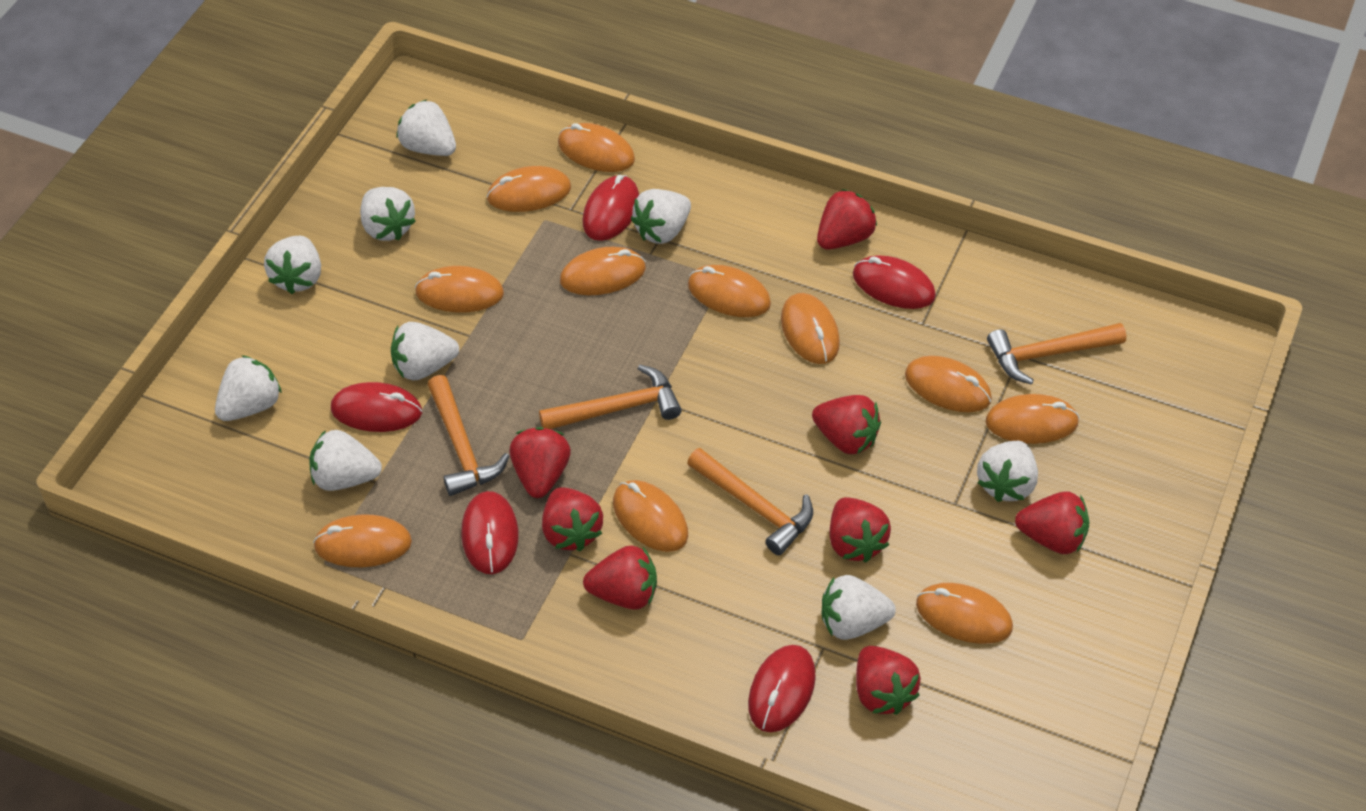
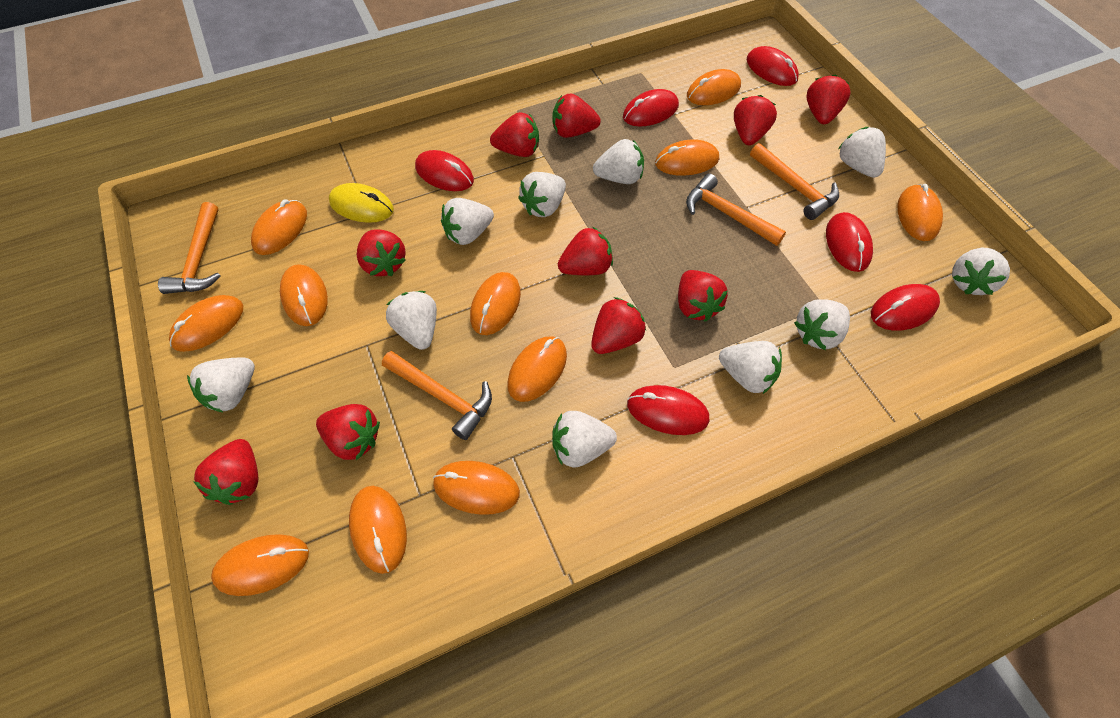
red mouse: [331,382,422,432] [461,491,519,574] [583,175,639,241] [748,645,816,732] [853,255,936,309] = 5 -> [415,150,474,191] [623,89,679,126] [627,385,710,435] [747,46,799,86] [826,212,873,272] [871,284,940,331] = 6
red strawberry: [509,427,571,498] [542,487,603,552] [583,545,657,610] [812,395,881,454] [817,189,877,250] [829,497,891,562] [856,646,921,715] [1015,491,1090,554] = 8 -> [193,439,258,505] [316,404,380,460] [357,229,406,276] [490,112,539,157] [552,93,601,138] [558,227,613,275] [591,297,646,354] [678,270,728,322] [734,95,777,145] [806,74,851,124] = 10
white strawberry: [215,355,282,421] [264,236,321,294] [309,430,382,491] [360,187,416,241] [391,322,459,380] [396,100,456,156] [631,189,691,244] [822,575,896,640] [977,441,1038,502] = 9 -> [187,358,255,413] [386,291,437,350] [441,198,494,245] [518,172,566,217] [552,411,617,468] [593,139,644,184] [719,341,782,394] [794,299,850,350] [839,127,886,178] [952,248,1010,295] = 10
yellow mouse: none = 0 -> [329,183,394,223] = 1

